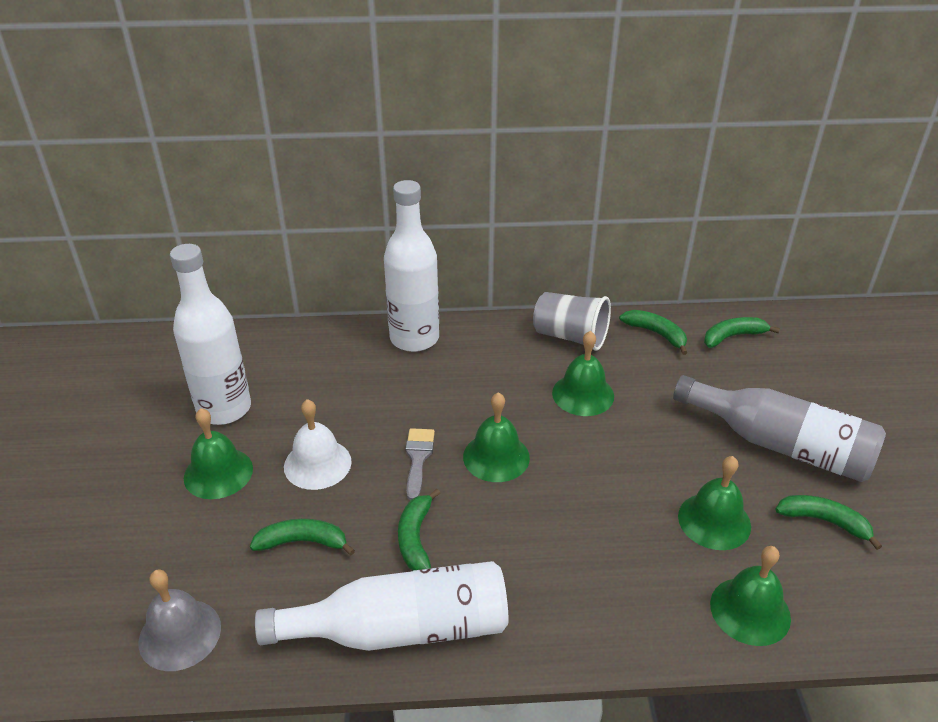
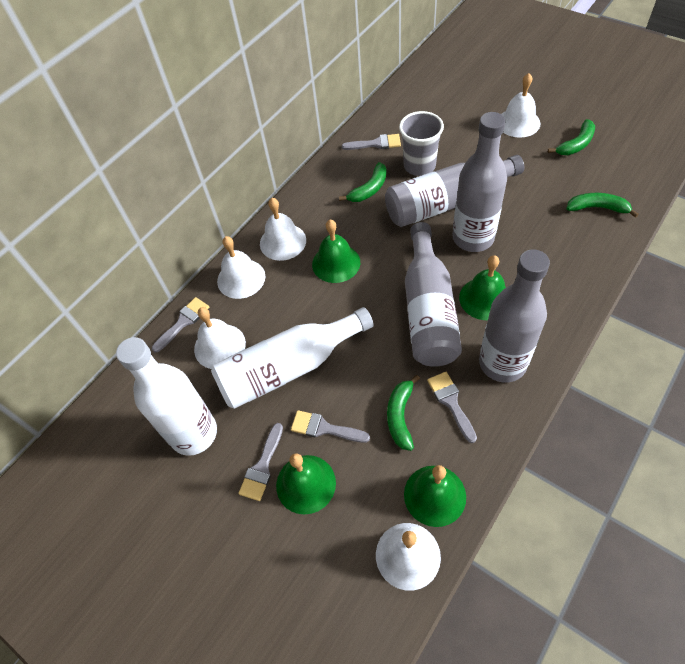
green banana: [250,519,355,555] [398,489,440,570] [619,310,687,355] [704,317,780,348] [775,495,882,550] = 5 -> [339,162,386,202] [387,375,420,451] [548,119,595,155] [566,193,639,218] = 4
green bell: [184,408,253,499] [463,392,530,482] [552,331,614,416] [678,456,751,550] [710,546,791,646] = 5 -> [276,453,336,514] [312,220,360,283] [404,465,466,527] [459,255,506,320] = 4
grey bell: [138,570,221,671] = 1 -> none = 0
grey bottle: [673,375,886,482] = 1 -> [385,155,524,227] [405,222,462,367] [452,112,507,252] [479,249,550,383] = 4
grey brush: [405,428,435,500] = 1 -> [152,297,209,352] [239,423,283,501] [291,410,370,443] [342,134,401,150] [427,372,477,443] = 5
white bell: [284,399,352,490] = 1 -> [194,307,246,369] [217,236,265,299] [260,198,306,261] [376,523,441,591] [502,73,540,138] = 5
white bottle: [170,244,251,425] [255,561,508,651] [384,180,439,352] = 3 -> [116,337,217,456] [211,307,374,409] = 2

